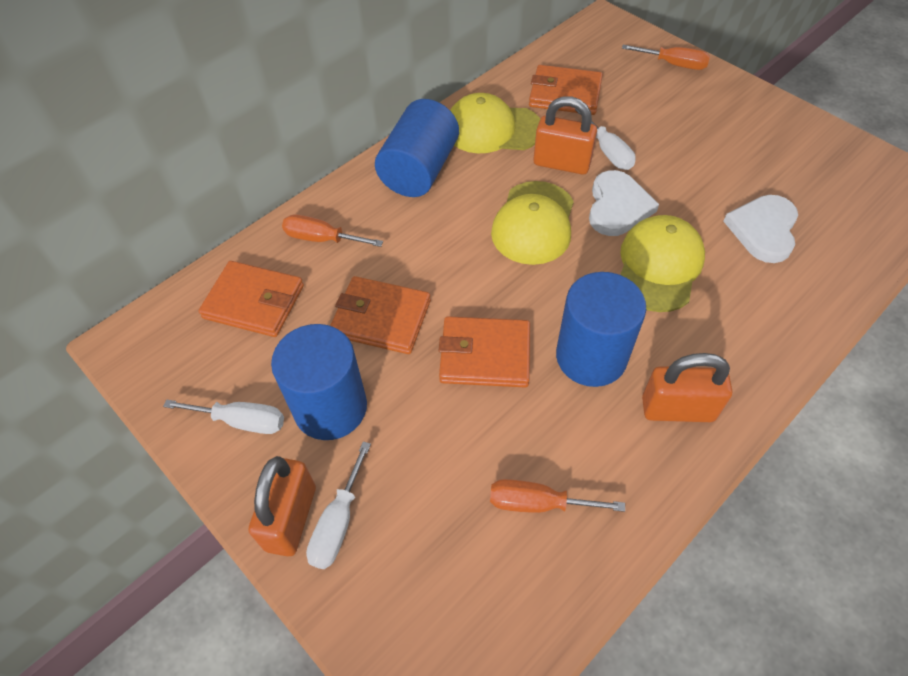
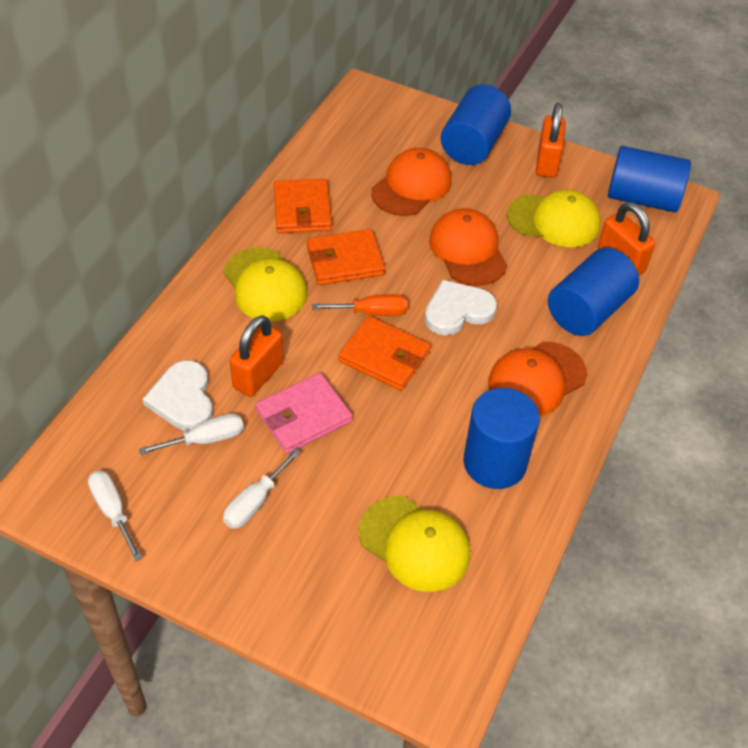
blue cylinder: [271,324,367,440] [375,99,459,197] [556,272,646,387] = 3 -> [441,84,511,165] [463,388,540,489] [548,248,639,336] [608,146,691,212] = 4
orange cap: none = 0 -> [371,148,452,216] [429,208,507,286] [488,342,587,416] = 3
orange screwdriver: [282,214,383,247] [490,479,625,513] [622,45,710,70] = 3 -> [312,294,408,316] = 1
orange wallet: [199,261,304,337] [330,276,431,354] [439,316,530,387] [529,65,603,115] = 4 -> [274,179,332,233] [307,229,385,285] [338,316,431,391] = 3
pink wallet: none = 0 -> [255,373,352,454] = 1

